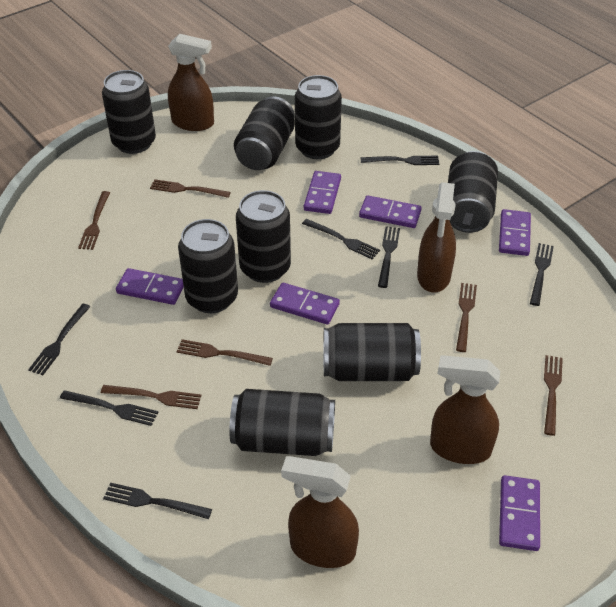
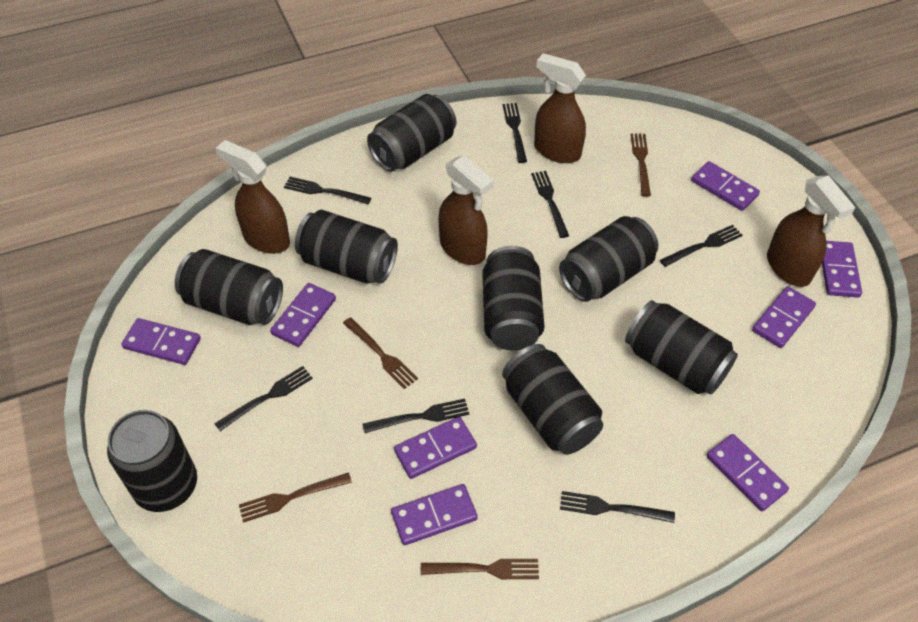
brown fork: [78,191,110,250] [101,385,202,409] [150,179,231,198] [177,339,273,366] [456,283,477,352] [544,355,563,436] = 6 -> [239,472,352,523] [343,317,418,389] [421,559,539,579] [631,133,651,197] = 4
purple domino: [116,268,184,305] [270,283,340,325] [304,171,341,214] [359,195,422,228] [499,209,531,256] [499,475,540,551] = 6 -> [121,318,201,365] [270,283,336,347] [391,484,478,545] [394,417,477,479] [691,161,760,211] [706,434,789,511] [752,286,816,348] [822,241,862,298] = 8

